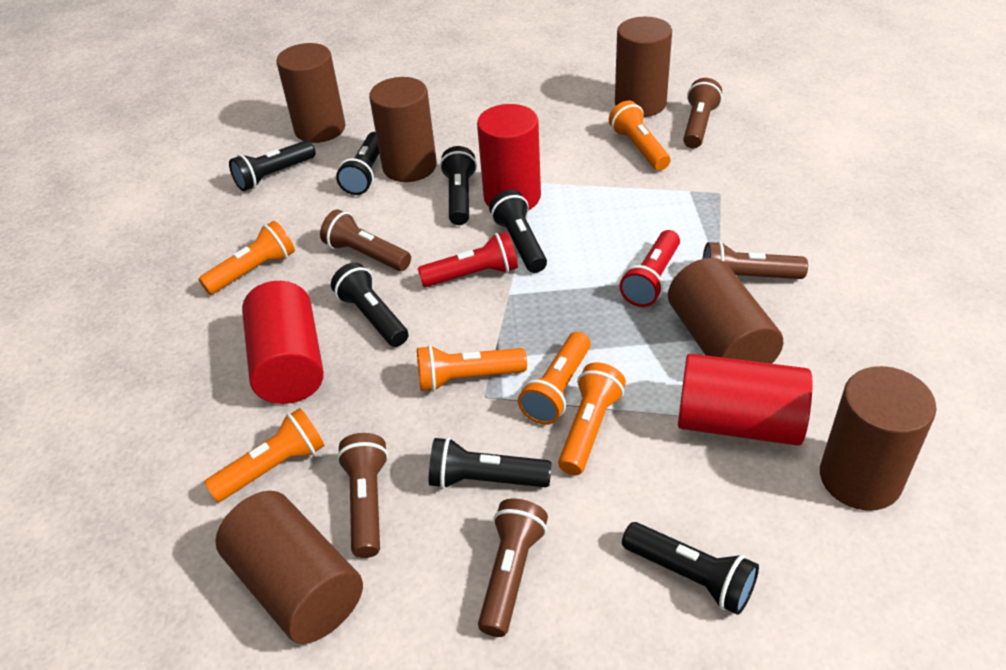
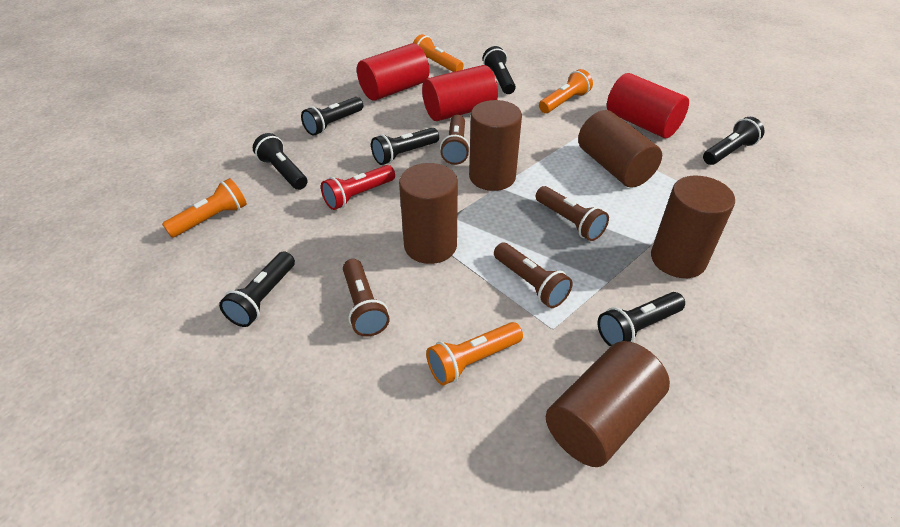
brown cylinder: [215,491,363,644] [276,43,346,143] [369,77,437,182] [615,17,672,117] [668,258,783,364] [820,366,937,511] = 6 -> [399,163,458,264] [469,100,522,191] [546,341,670,467] [578,110,662,188] [651,176,735,278] = 5
brown flashlight: [320,209,411,271] [337,433,388,558] [478,499,548,637] [683,78,722,149] [702,241,808,279] = 5 -> [343,259,390,337] [440,115,470,165] [494,243,573,308] [536,186,609,241] = 4
orange flashlight: [199,221,295,295] [204,408,325,502] [417,345,527,392] [518,332,591,425] [558,363,626,475] [609,101,670,171] = 6 -> [162,178,247,238] [413,34,464,72] [426,322,523,386] [539,69,593,113] = 4
red flashlight: [418,231,518,287] [619,230,680,307] = 2 -> [321,165,395,210] = 1

